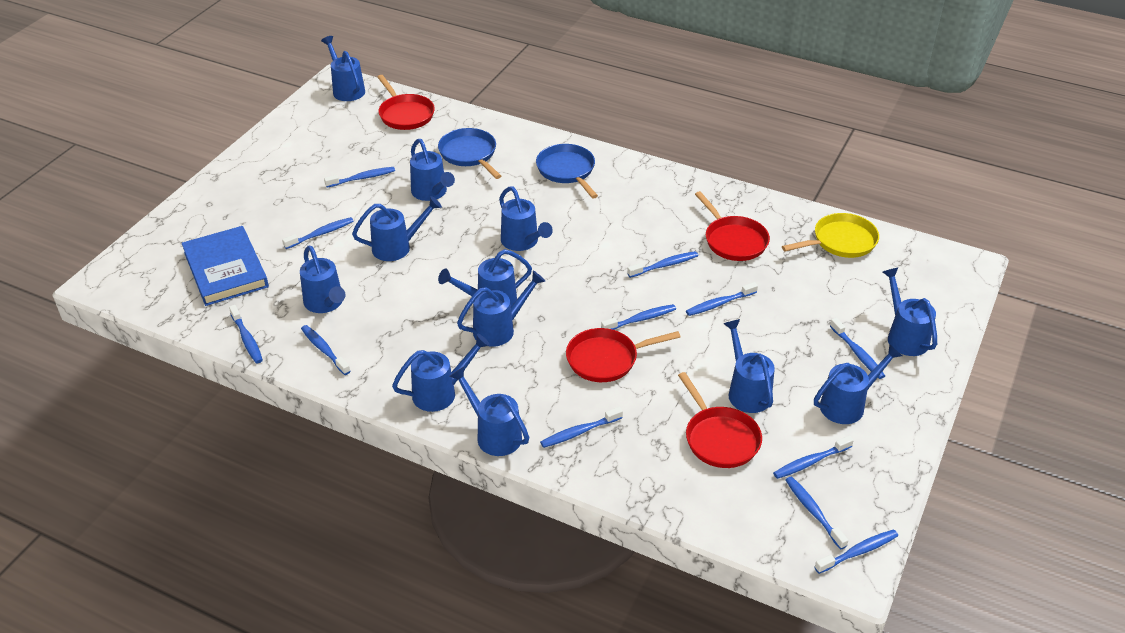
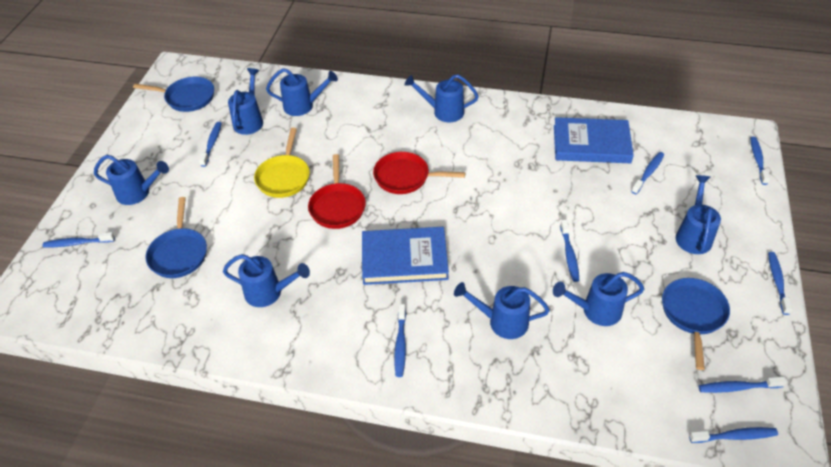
blue book: [182,226,269,306] = 1 -> [362,227,449,285] [554,117,634,163] = 2
blue pan: [438,128,501,179] [536,144,598,199] = 2 -> [133,77,214,112] [145,197,207,278] [662,278,730,370] = 3
blue toothbrush: [229,305,263,363] [282,217,354,249] [301,325,350,375] [324,167,395,188] [540,407,623,448] [601,304,676,330] [627,251,698,278] [686,282,758,316] [773,436,854,479] [786,477,848,550] [814,529,898,574] [830,318,885,379] = 12 -> [43,232,115,247] [199,122,222,167] [394,304,406,377] [560,220,579,282] [631,152,664,194] [689,427,778,443] [699,377,787,393] [750,137,770,185] [768,252,793,315] = 9
blue watering can: [300,246,346,313] [321,36,365,101] [352,196,442,261] [392,333,490,412] [410,139,455,201] [438,249,532,306] [450,367,530,456] [457,271,545,347] [499,187,553,251] [723,319,775,413] [814,344,902,424] [883,268,937,356] = 12 -> [94,155,169,205] [223,254,310,307] [228,68,263,135] [266,68,338,116] [405,74,479,122] [454,282,550,339] [553,272,644,326] [676,175,721,254] = 8
red pan: [377,75,435,130] [566,328,681,382] [678,372,762,468] [695,191,770,261] = 4 -> [308,154,366,229] [373,152,465,194] = 2

